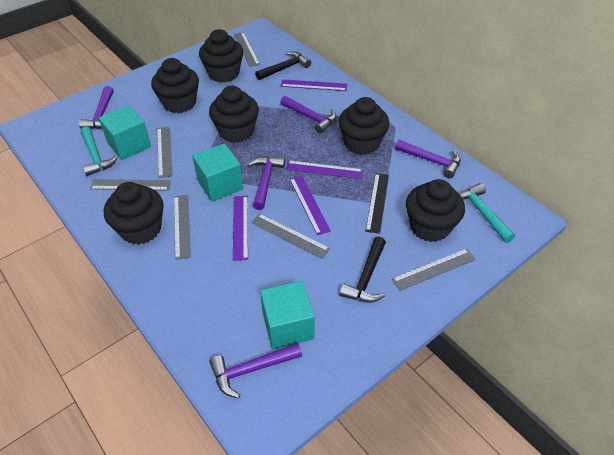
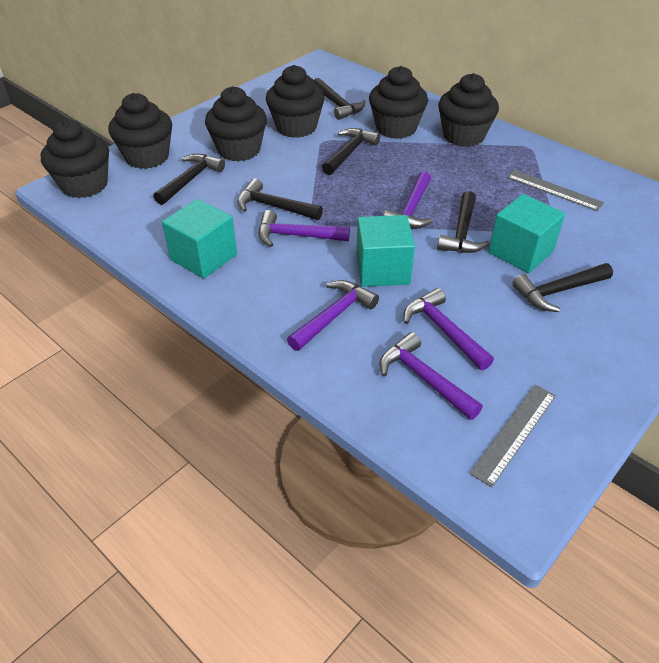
black hammer: [255,51,311,80] [339,236,386,303] = 2 -> [154,154,225,205] [237,178,323,220] [314,78,365,120] [322,128,380,175] [437,191,489,253] [512,263,613,312] = 6
black ruler: [365,173,389,234] = 1 -> none = 0
grey ruler: [90,179,171,191] [157,127,172,178] [174,195,191,260] [234,32,260,67] [251,214,330,259] [392,249,476,291] = 6 -> [470,385,556,487] [507,170,604,211] = 2
purple ruler: [233,196,248,261] [281,79,347,91] [285,160,363,179] [290,176,331,235] = 4 -> none = 0
turquoise hammer: [80,127,118,176] [459,183,515,243] = 2 -> none = 0

